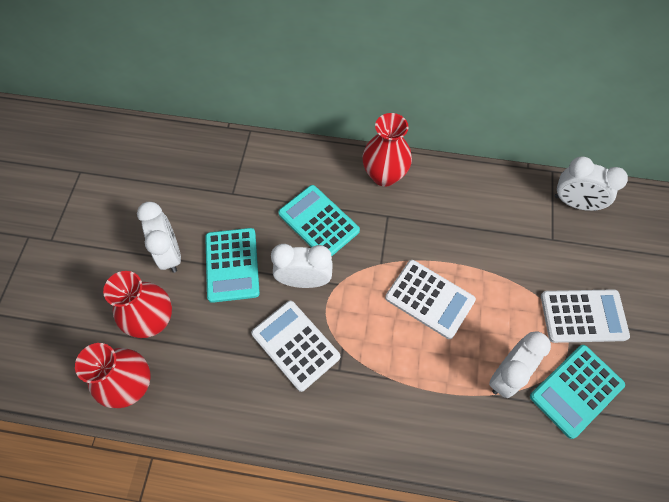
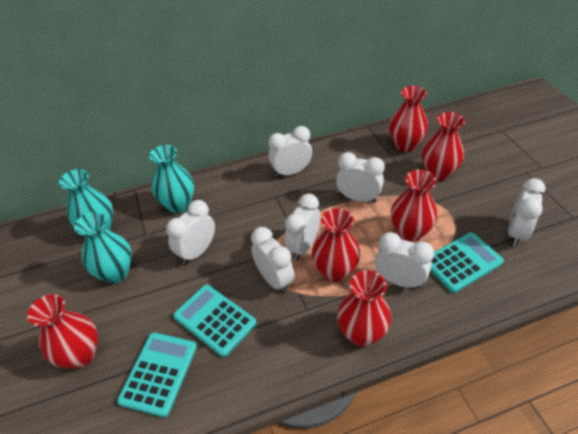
red vase: [75,343,151,408] [103,271,172,338] [362,113,412,187] = 3 -> [27,294,98,369] [312,208,360,282] [337,270,391,347] [389,86,428,152] [391,170,437,242] [422,112,465,181] = 6
turquoise vase: none = 0 -> [59,169,113,230] [74,212,132,284] [149,145,194,213] = 3
white calculator: [251,301,340,392] [385,260,476,339] [541,289,630,343] = 3 -> none = 0
white clock: [137,202,181,273] [271,244,333,288] [489,331,551,398] [555,156,628,211] = 4 -> [166,200,215,264] [251,227,295,293] [268,126,312,178] [285,194,320,261] [336,152,385,203] [375,232,434,288] [508,178,545,246] = 7

